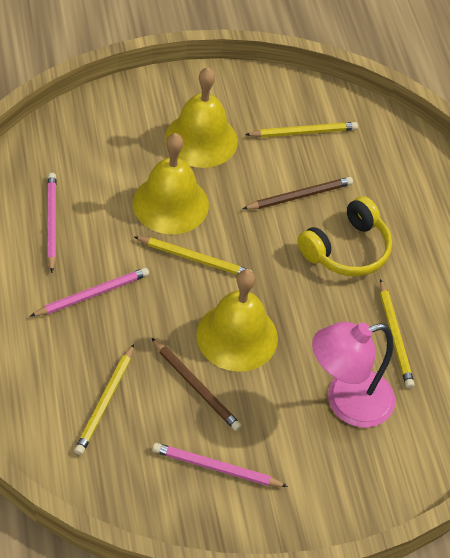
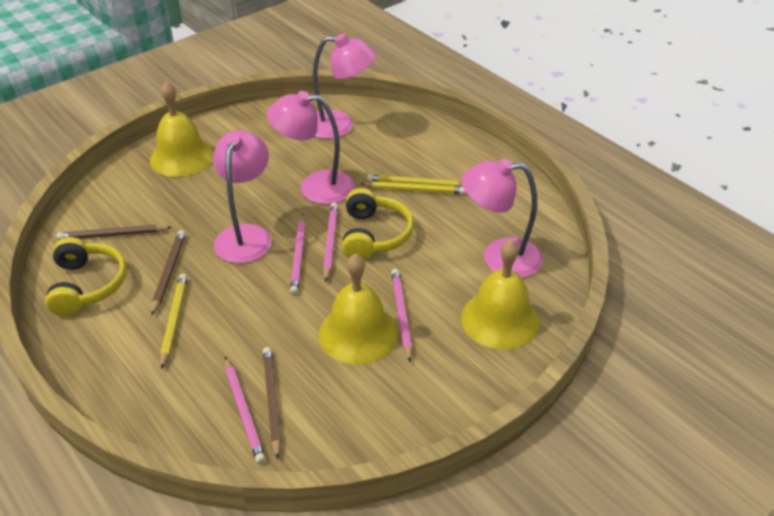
brown pencil: [152,338,242,431] [243,177,353,209] = 2 -> [57,225,172,240] [151,230,185,315] [263,347,281,459] = 3
pink lamp: [312,322,395,428] = 1 -> [213,130,272,263] [267,91,354,204] [313,34,376,139] [462,158,543,278] = 4
pink pencil: [30,268,149,316] [48,173,57,273] [152,443,288,487] = 3 -> [225,357,266,464] [290,214,306,295] [323,203,338,282] [391,269,412,362] = 4
yellow headphones: [297,196,392,276] = 1 -> [45,237,127,316] [342,188,414,260] = 2
yellow pencil: [74,344,134,455] [134,236,252,275] [245,122,358,138] [380,279,415,388] = 4 -> [160,274,187,369] [361,181,466,194] [367,174,463,187] = 3

